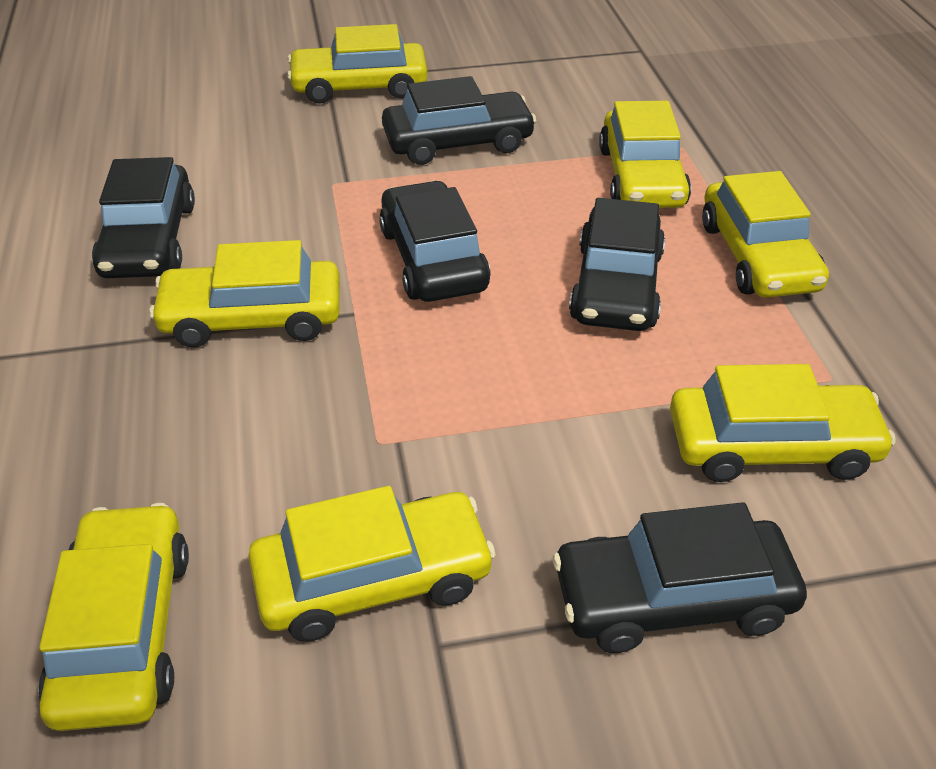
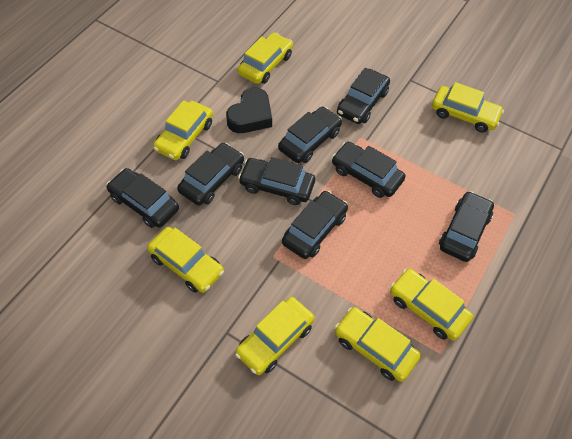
black car: [92,157,195,278] [379,181,491,302] [382,76,536,165] [553,502,807,653] [569,198,665,331] = 5 -> [106,168,179,228] [177,143,244,206] [238,157,315,205] [278,107,342,163] [282,191,348,259] [332,142,406,198] [337,68,390,124] [439,191,494,262] = 8
black heart: none = 0 -> [226,88,272,133] = 1

